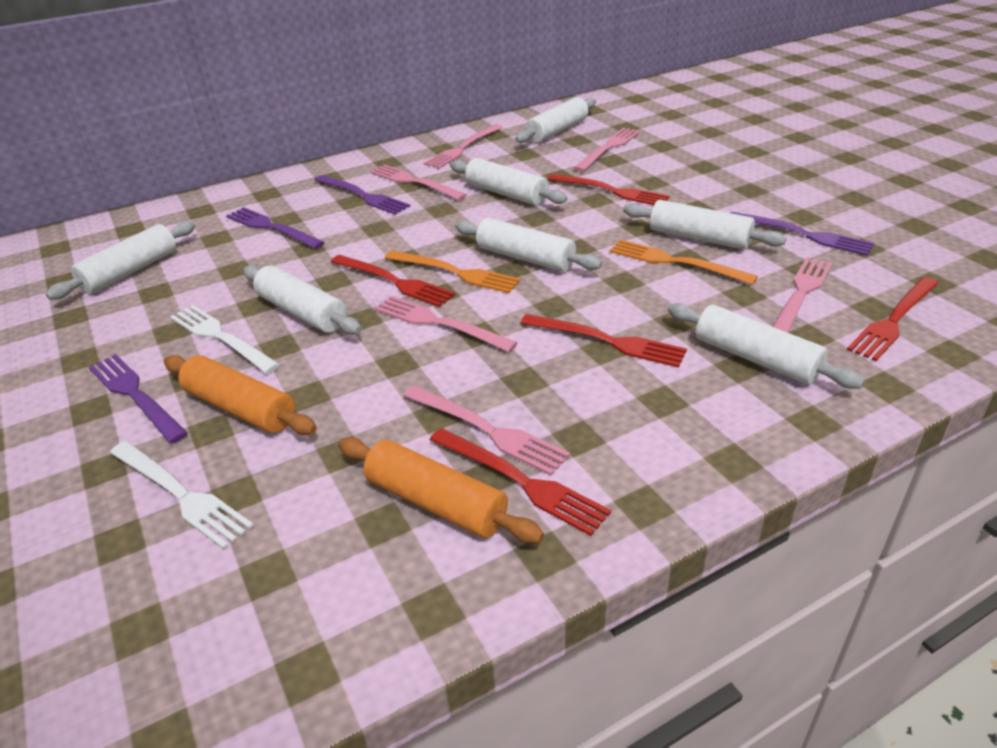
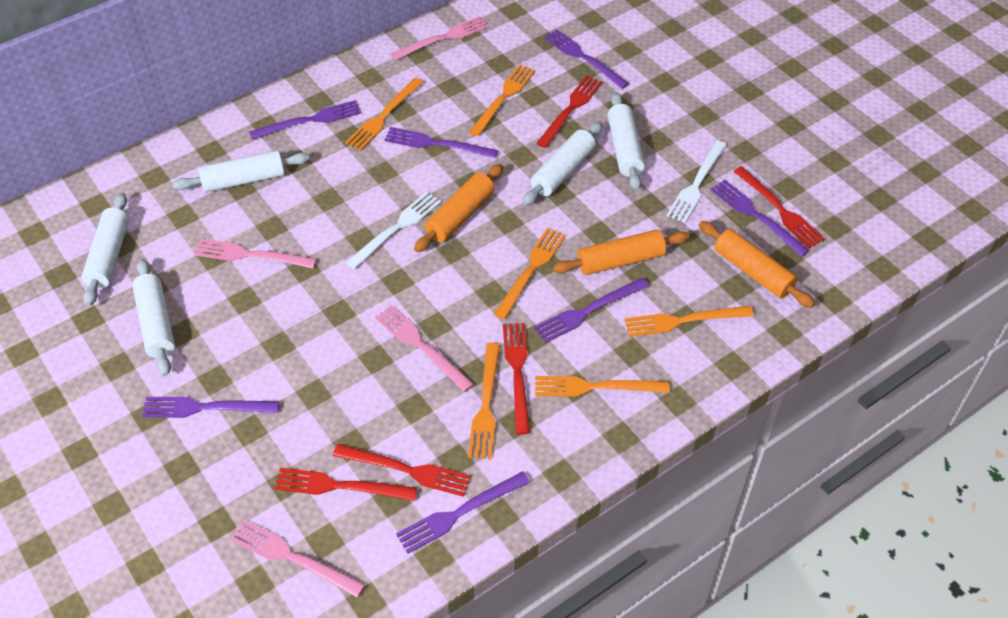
orange fork: [385,251,521,293] [610,240,758,285] = 2 -> [345,78,424,151] [468,343,500,459] [469,64,536,136] [494,228,566,319] [535,376,669,397] [625,306,754,337] = 6
orange rolling pin: [164,355,317,435] [338,437,544,543] = 2 -> [414,164,503,252] [553,229,689,275] [699,221,815,308] = 3
pink fork: [370,164,467,200] [375,296,518,352] [403,385,570,476] [423,124,503,169] [574,128,640,172] [772,257,833,333] = 6 -> [194,239,317,269] [230,519,365,598] [375,305,474,392] [390,16,489,60] = 4
purple fork: [89,354,188,444] [226,207,325,249] [315,175,410,214] [730,212,874,256] = 4 -> [142,397,280,418] [249,100,361,140] [384,127,498,159] [396,471,530,554] [534,278,649,343] [544,29,629,89] [710,179,810,257] = 7
white rolling pin: [46,221,195,300] [243,265,362,335] [450,158,568,205] [455,218,602,272] [515,97,596,143] [623,200,786,250] [668,303,865,389] = 7 -> [81,193,129,307] [132,258,175,376] [172,150,309,192] [522,122,603,206] [607,92,645,191] = 5

